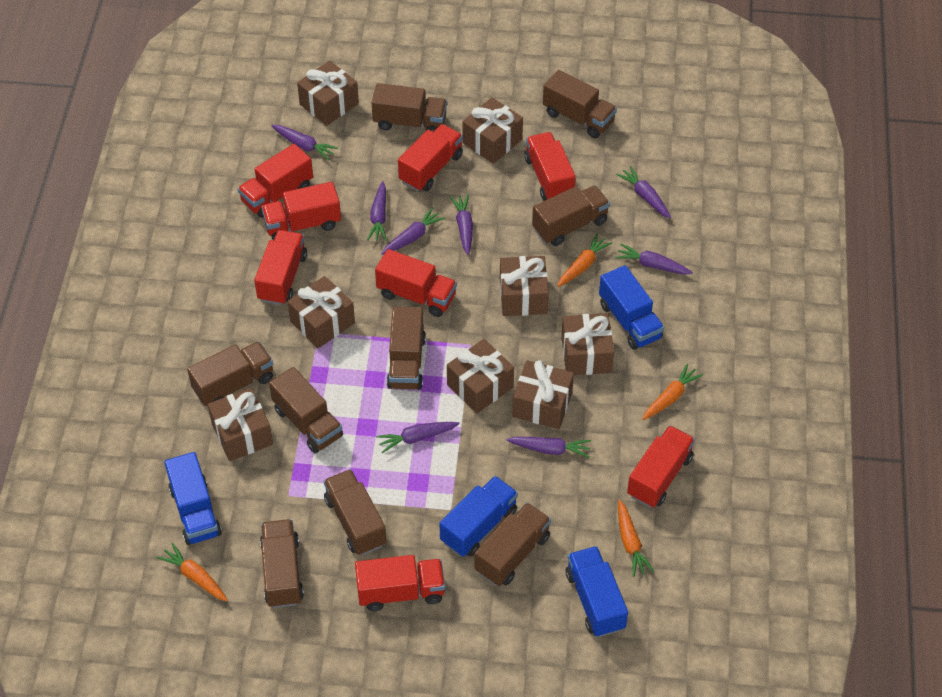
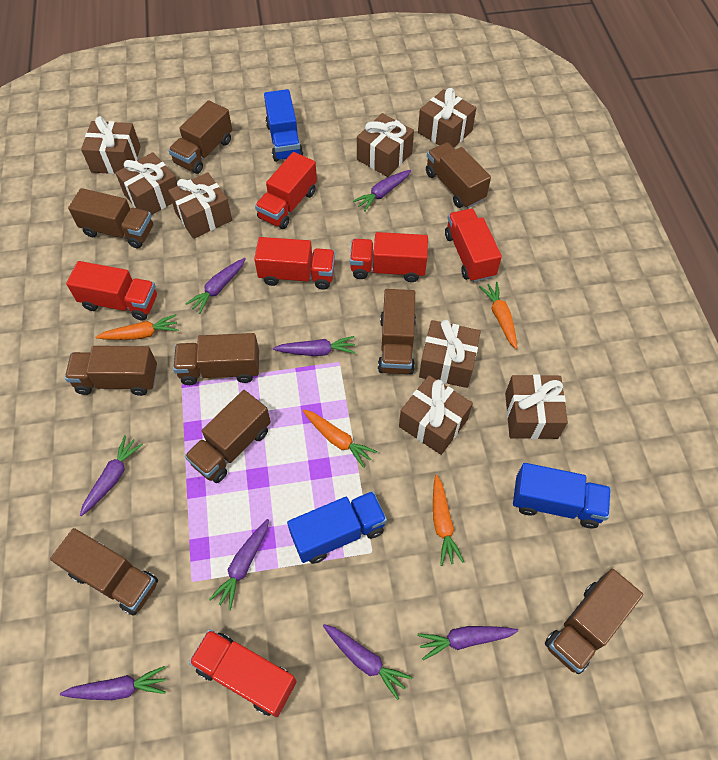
blue truck: [164,452,222,545] [439,476,518,557] [566,546,628,637] [599,265,664,350] = 4 -> [264,89,303,162] [287,491,387,564] [513,463,611,528] = 3
red truck: [238,144,313,218] [254,230,307,305] [261,182,341,241] [355,555,445,611] [375,249,457,317] [398,124,463,191] [524,132,576,201] [627,425,695,508] = 8 -> [66,261,157,321] [189,629,297,717] [254,237,335,290] [255,152,317,229] [350,232,428,282] [445,209,502,282] = 6

